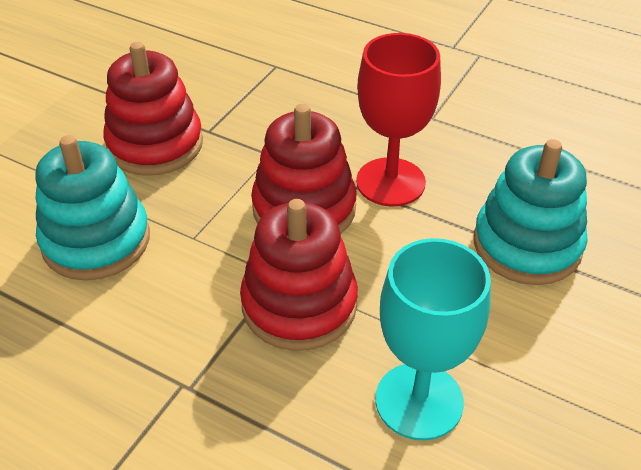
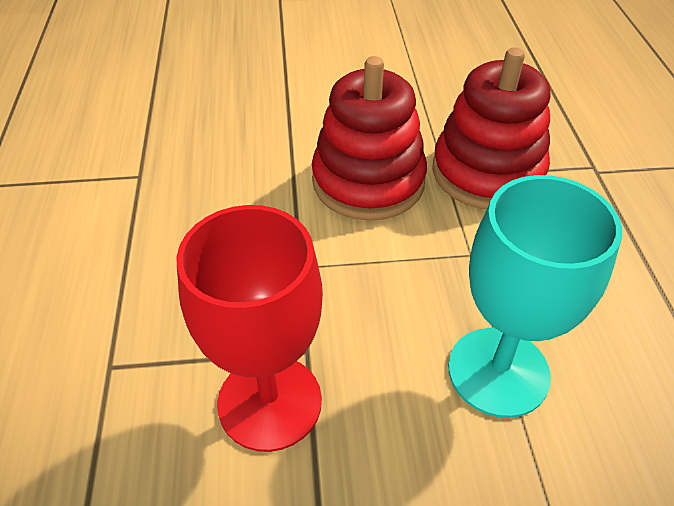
red stacking toy: [103,42,203,175] [240,199,358,351] [251,104,357,234] = 3 -> [312,56,427,221] [432,47,550,209] = 2
turquoise stacking toy: [35,135,150,281] [474,139,587,285] = 2 -> none = 0

